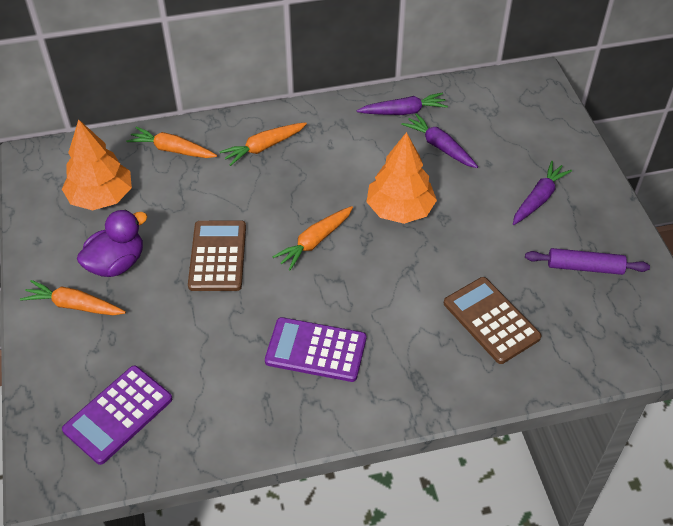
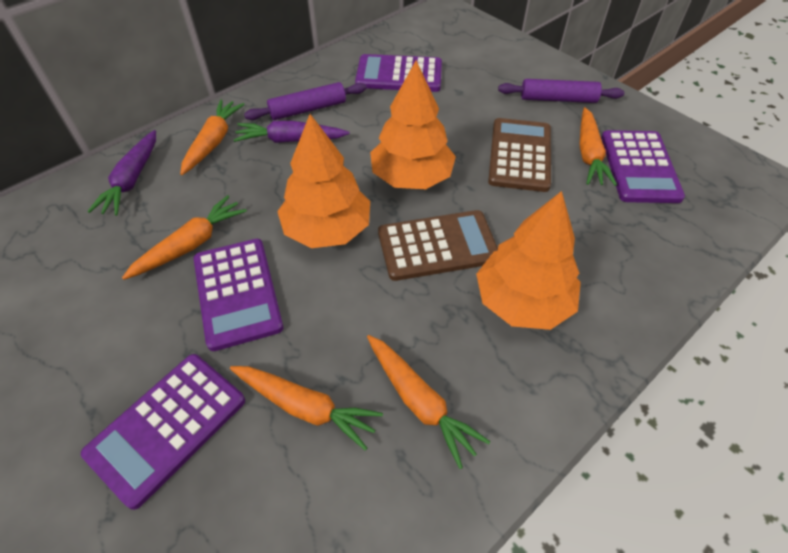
orange carrot: [20,280,126,315] [126,127,217,158] [219,122,307,166] [272,206,353,270] = 4 -> [122,195,247,280] [180,99,245,175] [230,366,383,450] [367,335,490,469] [580,107,617,186] = 5
orange tree: [62,119,132,210] [367,132,437,224] = 2 -> [277,114,370,248] [370,60,456,189] [476,191,581,330] = 3
purple calculator: [62,366,172,465] [265,317,366,382] = 2 -> [81,354,245,510] [194,239,283,351] [355,54,442,92] [601,130,685,203] = 4
purple carrot: [357,93,448,115] [401,113,478,168] [513,161,572,225] = 3 -> [88,130,156,216] [234,121,350,143] = 2
purple duck: [77,209,147,277] = 1 -> none = 0
purple rolling pin: [525,248,650,275] = 1 -> [244,82,367,120] [498,79,625,103] = 2

